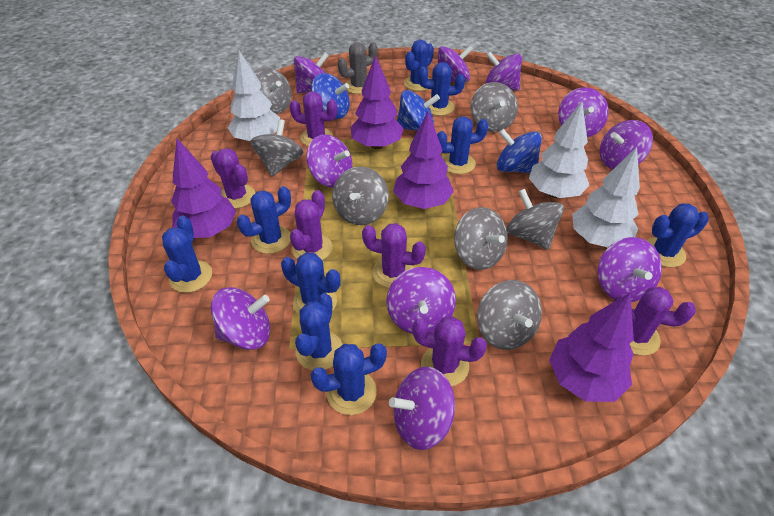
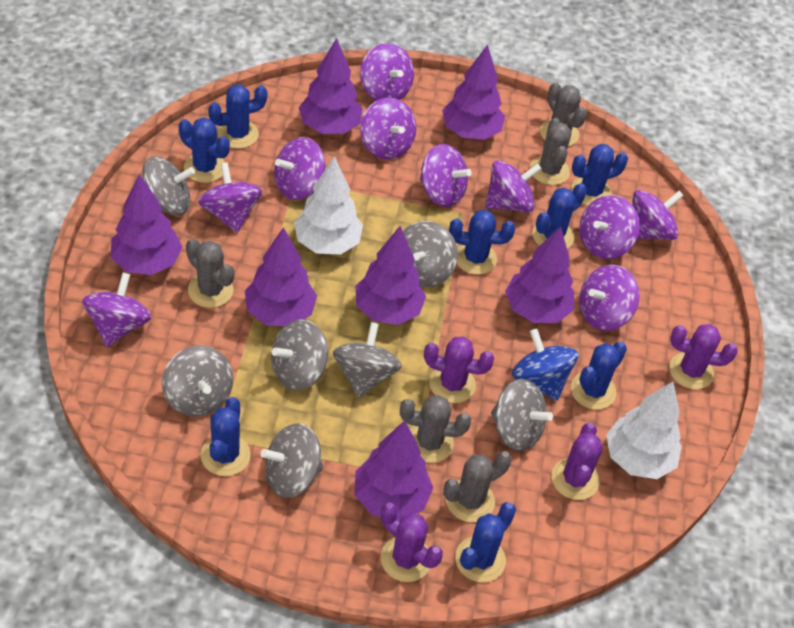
blue cactus: [162,216,212,293] [237,186,291,254] [281,252,341,314] [295,293,343,370] [310,343,387,415] [404,40,434,91] [418,62,465,116] [437,116,488,174] [647,203,709,268] = 9 -> [179,118,230,183] [201,397,251,476] [208,84,268,149] [449,210,515,275] [455,502,516,583] [532,183,587,249] [571,144,628,206] [571,341,627,410] = 8
blue spinning top: [311,73,350,119] [397,90,440,131] [497,129,542,173] = 3 -> [512,329,578,401] = 1
grey cactus: [338,42,378,94] = 1 -> [186,238,234,308] [400,395,471,463] [443,451,512,522] [530,118,571,185] [540,82,587,146] = 5
purple cactus: [211,148,255,209] [290,91,337,146] [290,190,332,260] [362,223,426,288] [412,316,487,386] [614,287,696,356] = 6 -> [381,502,443,582] [424,337,494,403] [552,423,603,500] [669,324,738,389] = 4
purple tree: [171,139,236,238] [350,55,404,149] [393,111,454,209] [549,293,634,402] = 4 -> [111,174,182,275] [245,227,317,326] [299,38,363,134] [355,226,426,325] [355,420,433,519] [442,44,505,140] [505,226,574,323] = 7
white tree: [228,51,280,141] [529,102,589,198] [572,147,640,247] = 3 -> [294,156,363,254] [606,382,682,479] = 2

